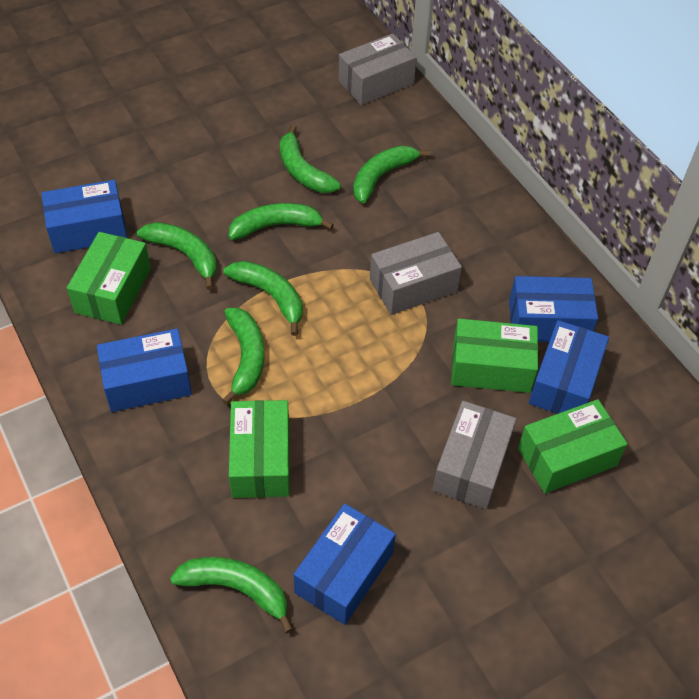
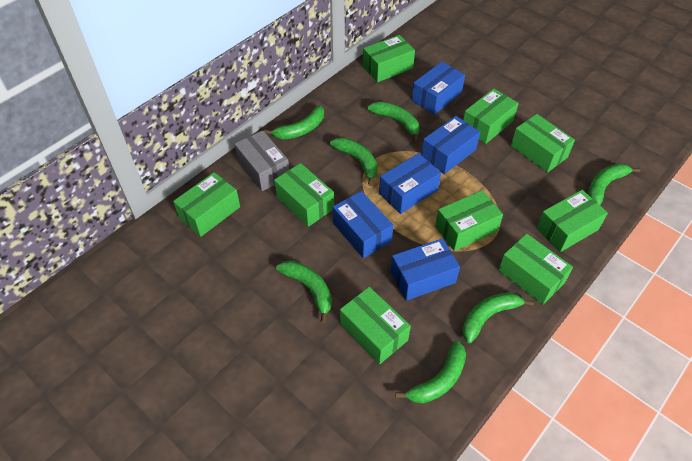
green box: [67,232,151,325] [229,400,290,498] [451,319,538,393] [518,399,628,494] = 4 -> [173,172,240,237] [274,163,334,227] [340,287,411,364] [363,35,415,82] [435,190,503,251] [463,88,519,144] [498,234,573,305] [511,114,575,173] [536,190,608,252] = 9
grey box: [338,33,417,105] [370,232,462,315] [433,401,516,509] = 3 -> [234,130,289,191] = 1

